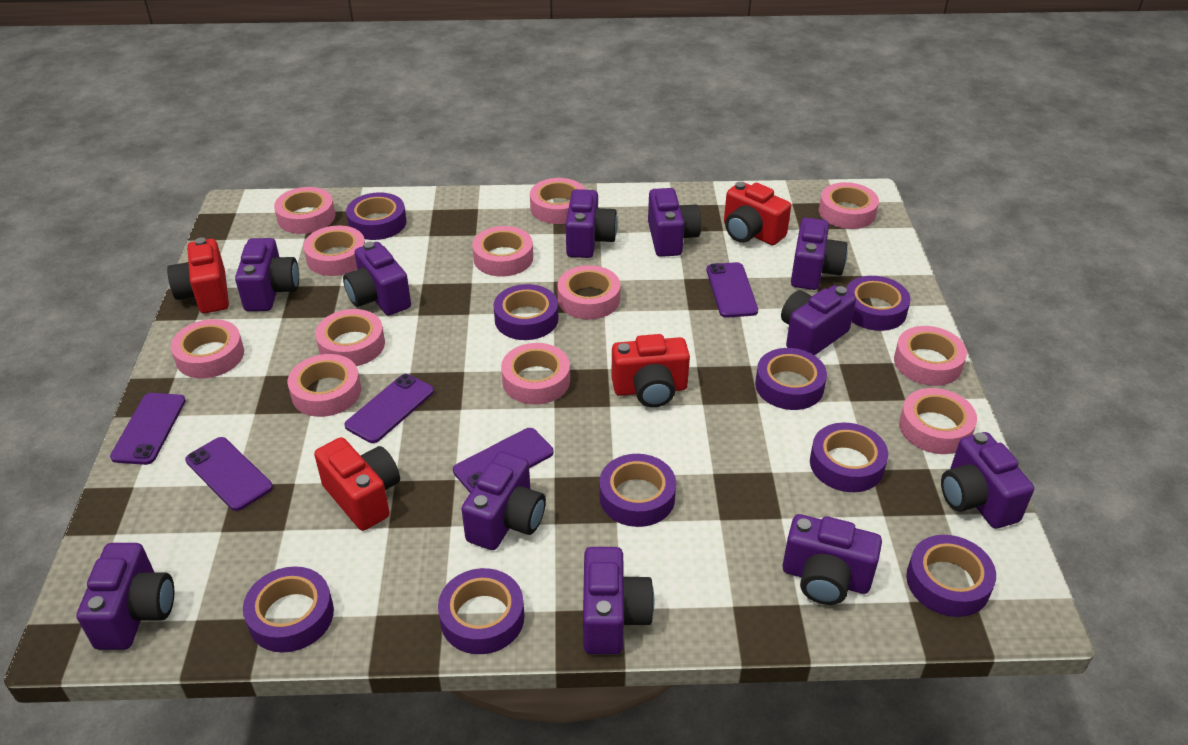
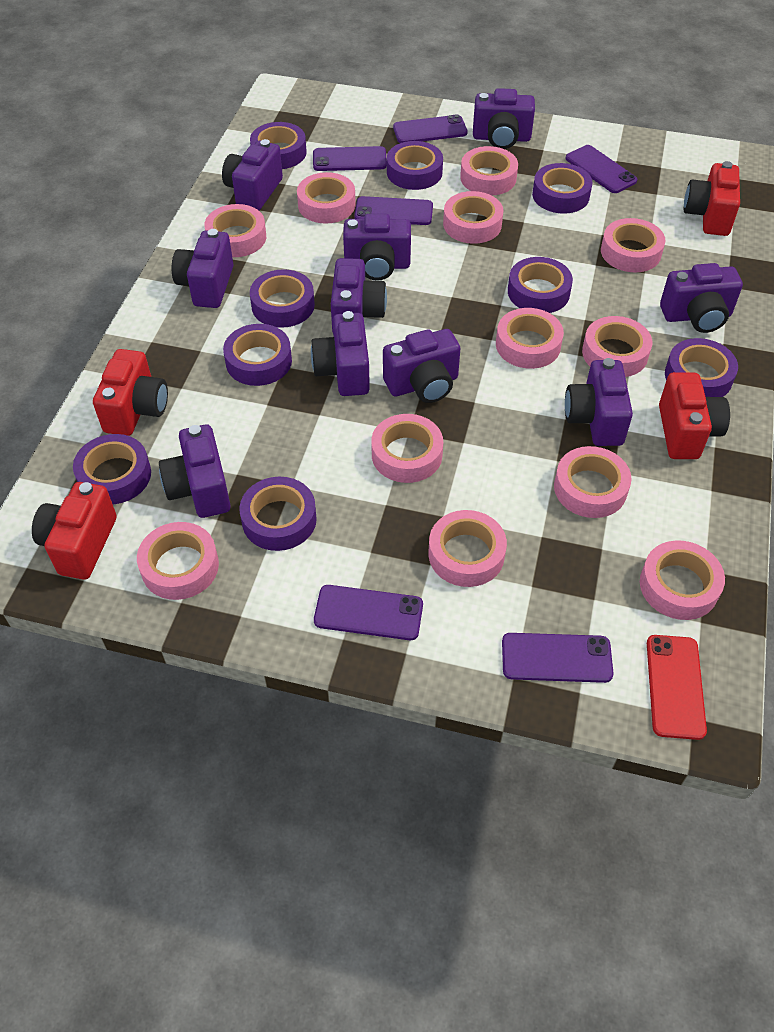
purple camera: [77,543,174,650] [235,238,299,311] [343,242,411,315] [462,452,546,550] [566,189,618,258] [583,547,654,654] [648,188,701,257] [781,285,856,355] [782,514,882,605] [791,218,848,290] [941,432,1034,529] = 11 -> [159,424,231,518] [172,229,233,308] [222,139,283,211] [311,311,370,396] [331,258,387,332] [343,214,411,281] [383,329,460,403] [473,88,535,149] [565,358,633,446] [660,263,743,333] = 10
purple phone: [110,393,186,465] [185,437,273,511] [344,374,434,443] [453,428,553,493] [707,262,758,318] = 5 -> [313,146,387,171] [314,585,423,640] [354,196,433,225] [393,115,468,143] [502,633,614,683] [565,145,638,193] = 6
red phone: none = 0 -> [647,635,707,740] = 1

